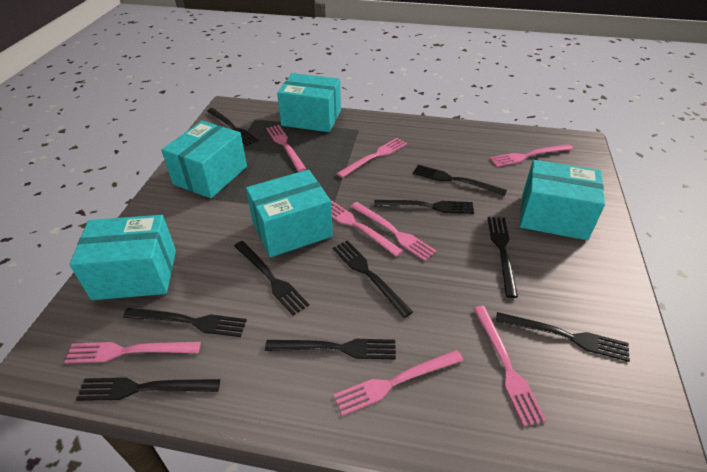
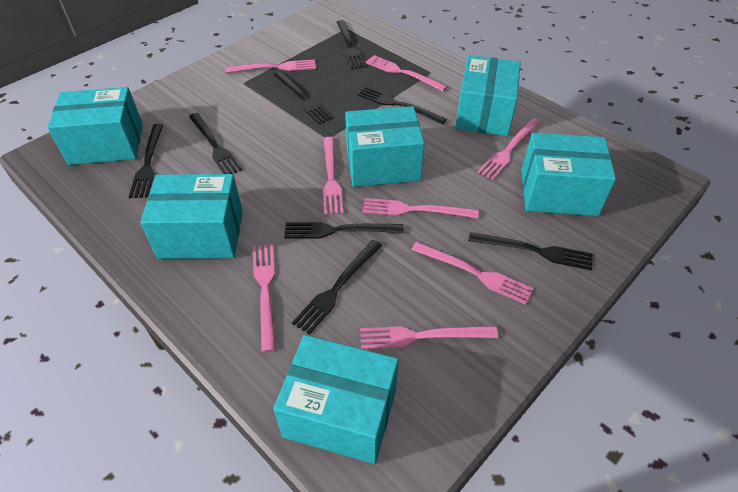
black fork: [76,377,220,401] [123,308,247,337] [207,108,259,146] [234,241,309,316] [265,339,396,360] [333,240,413,318] [374,200,474,214] [413,165,507,196] [487,217,518,298] [495,312,630,362] = 10 -> [129,124,163,198] [189,113,242,174] [274,71,333,124] [284,222,404,239] [292,240,382,335] [337,20,365,69] [357,86,447,125] [469,232,593,270] = 8
turquoise box: [69,215,176,300] [161,121,247,198] [246,170,333,257] [277,73,341,132] [520,160,605,240] = 5 -> [47,87,143,165] [140,174,243,259] [273,335,399,464] [345,106,425,187] [455,55,521,136] [521,133,616,216] = 6

